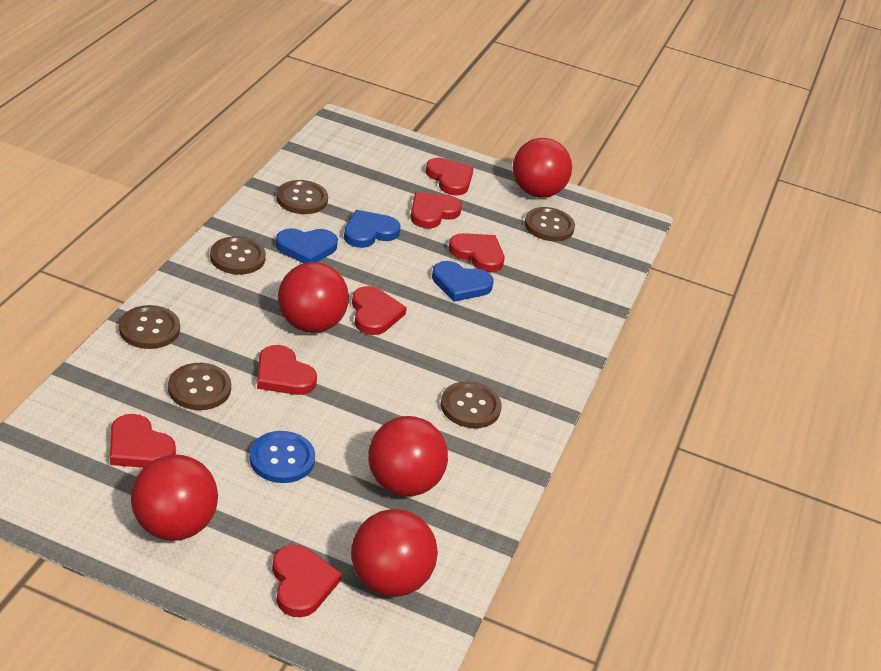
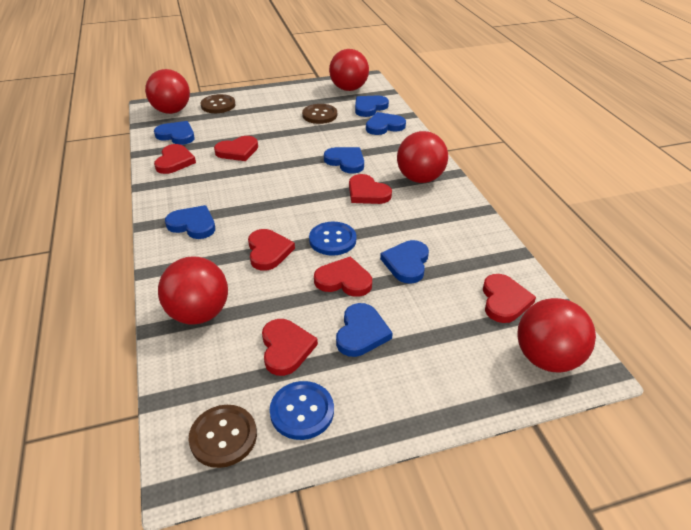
blue button: [249,431,315,483] = 1 -> [270,381,334,440] [309,222,356,256] = 2
blue heart: [276,228,338,263] [344,210,400,248] [432,261,494,302] = 3 -> [154,121,195,145] [165,205,215,239] [324,147,364,174] [336,303,393,357] [355,95,389,117] [366,112,406,135] [380,240,429,284] = 7
brown button: [119,305,180,349] [168,363,231,410] [210,236,266,275] [277,180,328,214] [441,381,501,428] [524,207,575,241] = 6 -> [189,405,257,468] [200,94,235,113] [302,104,337,124] = 3

